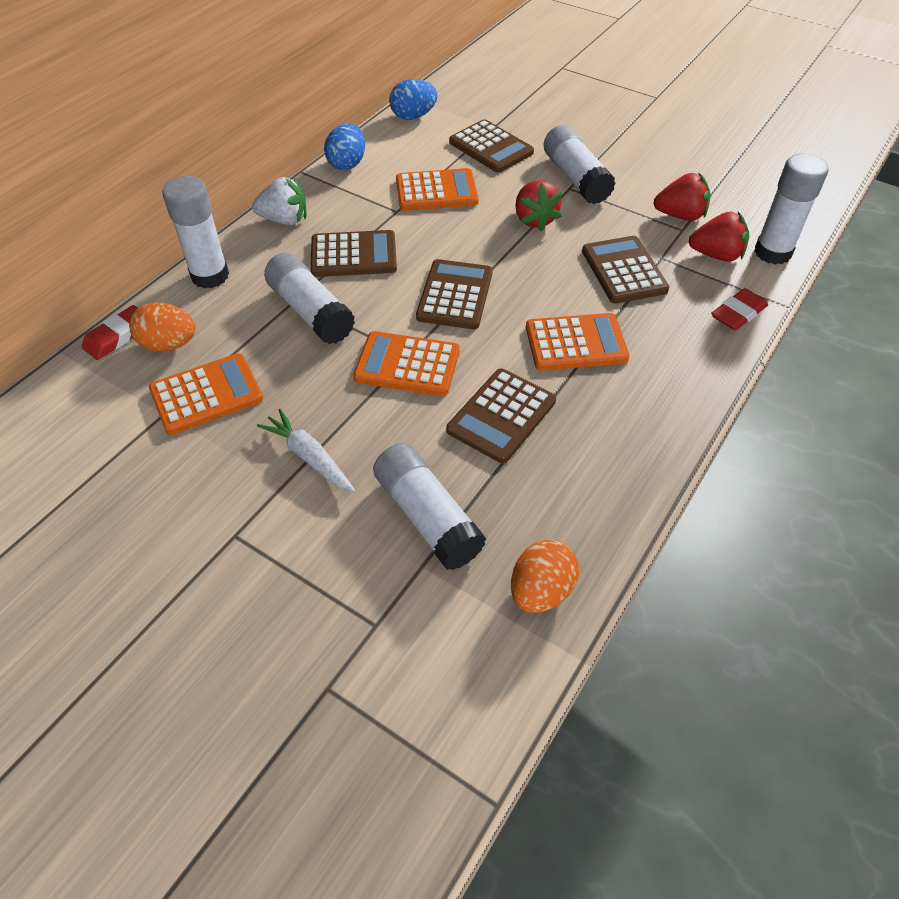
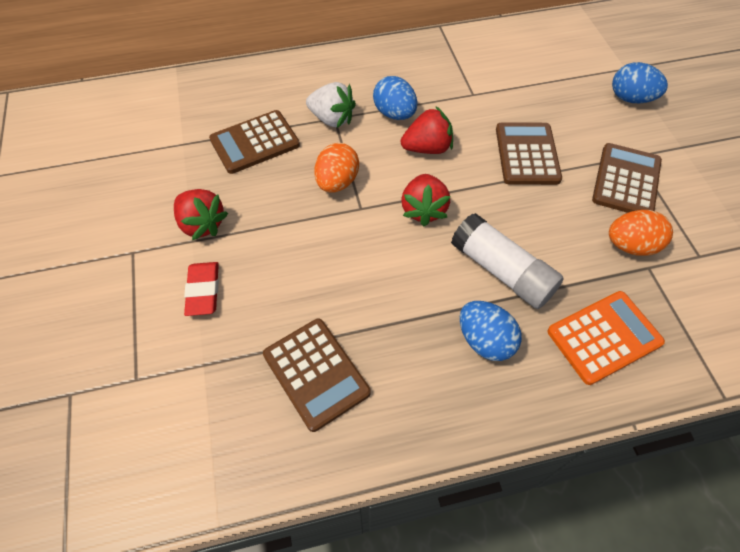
blue egg: [324,123,365,170] [389,79,438,120] = 2 -> [373,76,417,120] [460,301,522,361] [612,62,668,103] = 3
brown calculator: [310,230,397,277] [416,259,492,329] [446,369,556,463] [449,119,534,173] [582,236,669,303] = 5 -> [209,110,300,174] [263,319,371,432] [496,123,562,185] [592,143,662,213] = 4
orange calculator: [149,353,263,435] [353,331,460,396] [396,168,478,211] [526,313,629,371] = 4 -> [547,291,665,385] = 1
red eraser: [82,305,138,360] [711,288,768,331] = 2 -> [184,262,219,316] = 1
white carrot: [257,409,355,493] = 1 -> none = 0
white glue stick: [162,176,229,288] [264,253,355,344] [373,443,486,570] [544,125,616,204] [754,153,829,265] = 5 -> [451,213,564,309] = 1

